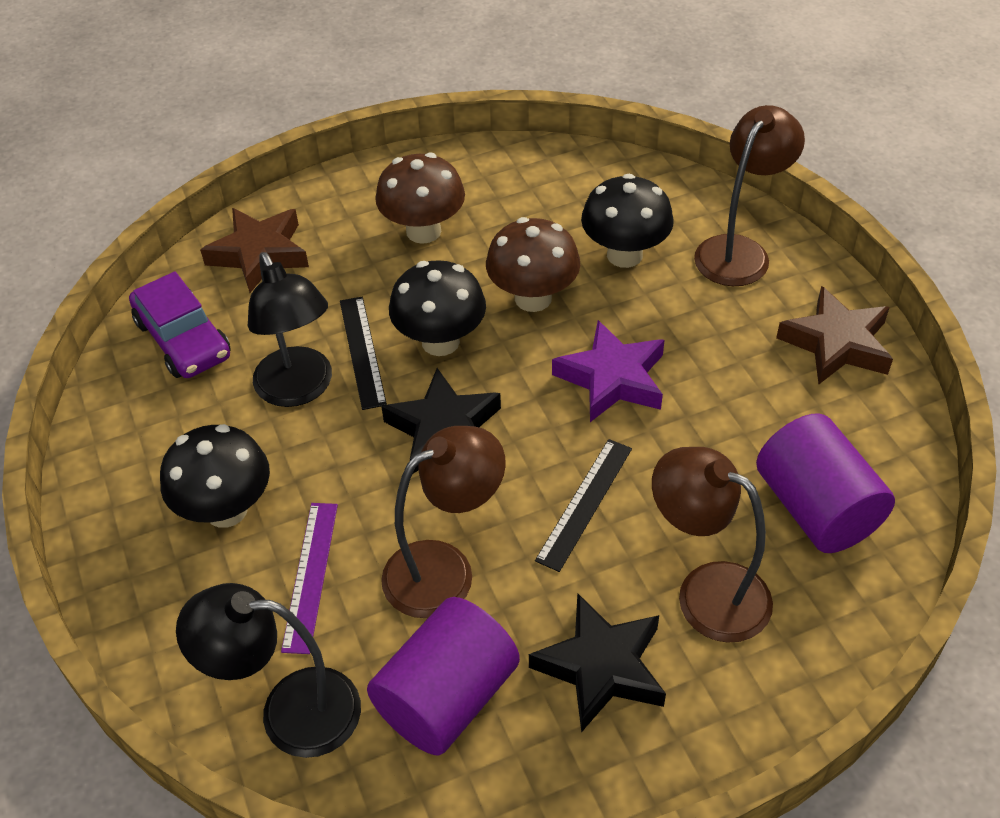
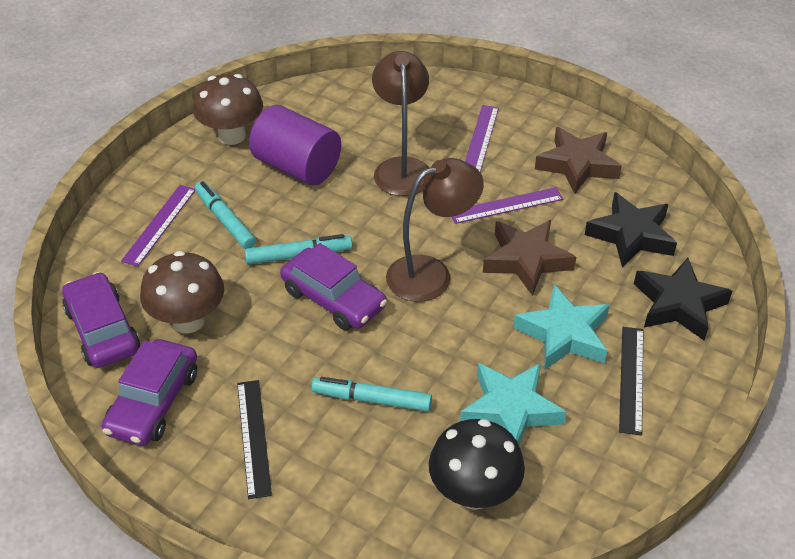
black lamp: [176,583,361,758] [248,252,332,407] = 2 -> none = 0
black mushroom: [160,424,270,528] [389,260,486,356] [581,174,674,268] = 3 -> [429,419,525,510] = 1
brown lamp: [381,426,506,618] [652,447,773,643] [694,105,805,286] = 3 -> [372,51,429,196] [386,158,484,302] = 2
purple car: [129,271,231,378] = 1 -> [62,272,140,368] [102,339,197,446] [280,243,387,330] = 3
purple cylinder: [367,597,520,756] [756,413,895,553] = 2 -> [249,105,341,185] = 1
purple ruler: [281,503,338,654] = 1 -> [121,185,195,267] [452,187,563,224] [465,105,499,172] = 3
purple star: [552,320,665,422] = 1 -> none = 0
turquoise marker: none = 0 -> [195,181,256,249] [245,234,352,264] [311,377,432,411] = 3
turquoise star: none = 0 -> [460,363,567,445] [513,285,610,370] = 2

